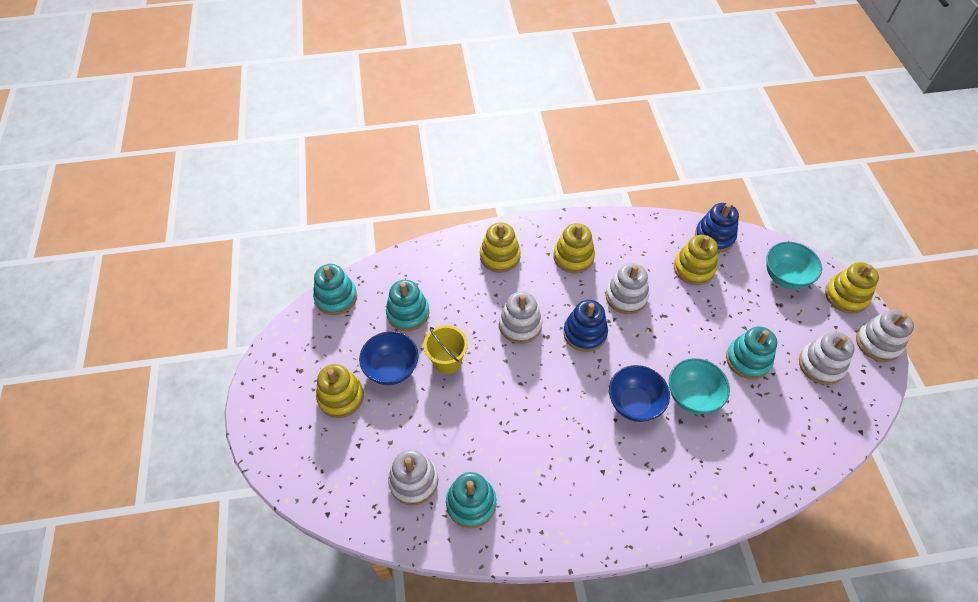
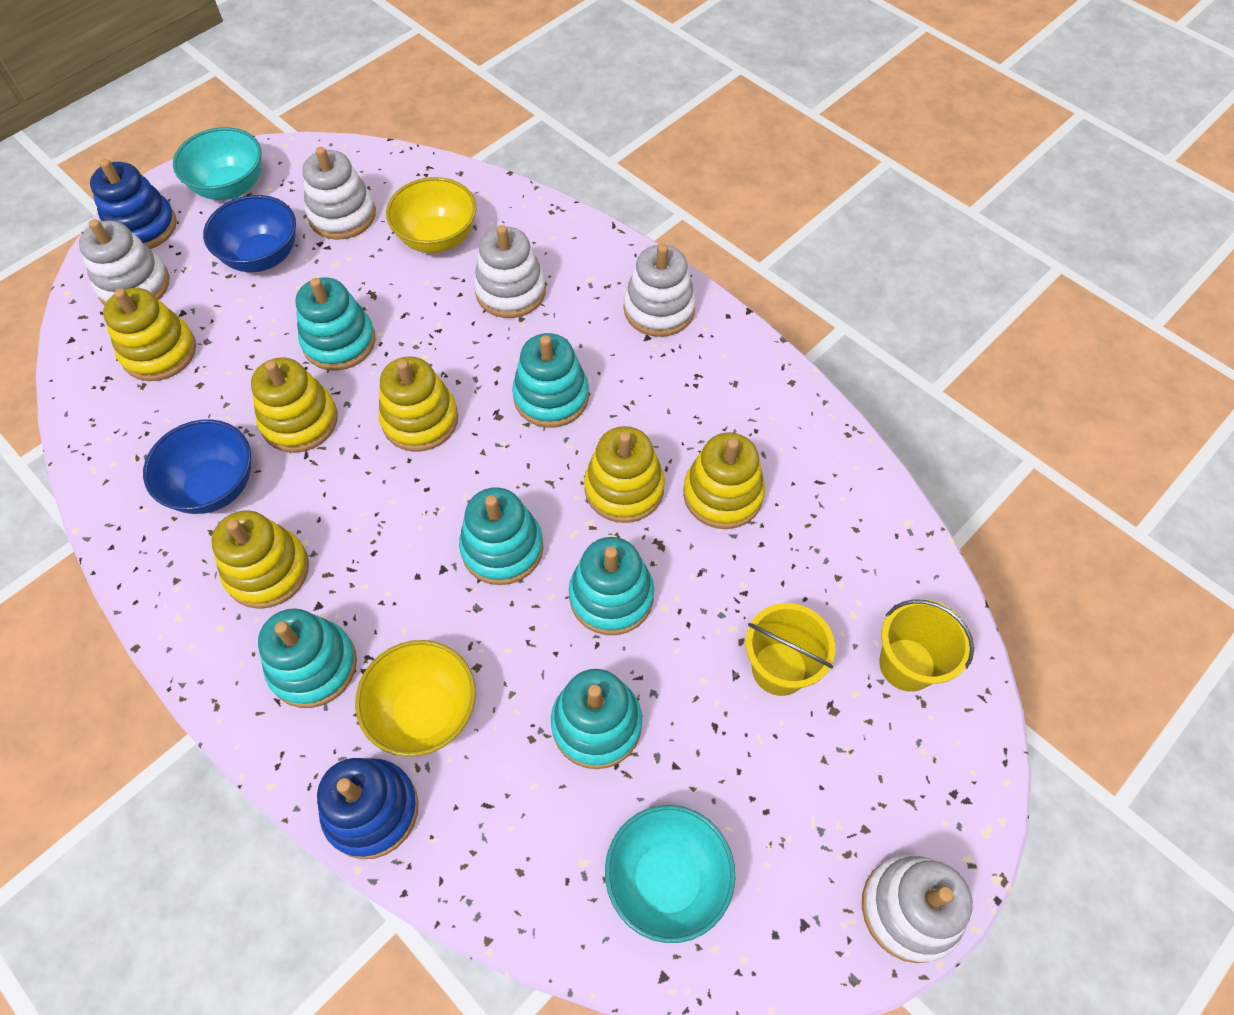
turquoise stacking toy: [313,264,357,315] [386,280,429,331] [446,472,496,528] [726,326,777,379] = 4 -> [258,608,357,708] [296,277,376,371] [459,487,544,585] [512,333,589,428] [551,669,642,769] [569,537,654,635] = 6
yellow bowl: none = 0 -> [355,640,475,757] [386,177,476,253] = 2
yellow bucket: [423,325,468,374] = 1 -> [746,603,836,696] [879,599,974,692] = 2
yellow stacking toy: [316,364,364,418] [480,222,521,273] [554,223,595,274] [674,235,718,285] [825,262,879,314] = 5 -> [103,288,196,381] [211,510,309,609] [251,358,338,453] [379,356,458,451] [584,426,665,523] [683,432,765,529] = 6

